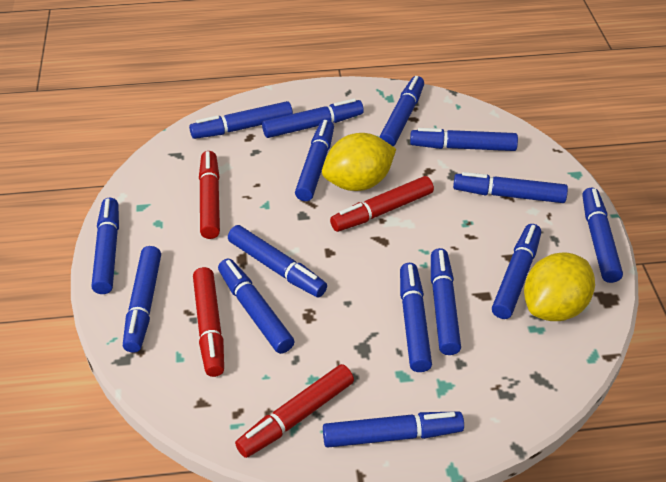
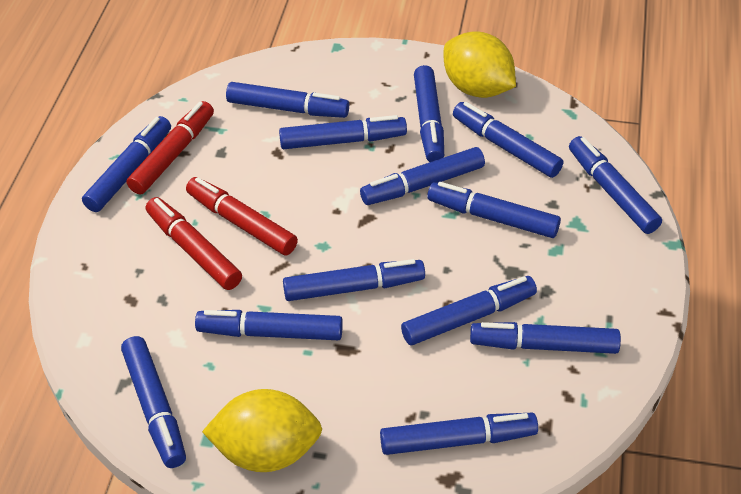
blue marker: [91,198,119,294] [123,246,161,353] [189,101,293,139] [218,259,294,354] [228,225,327,297] [262,98,364,138] [295,120,334,201] [323,411,464,448] [379,76,424,147] [400,263,432,372] [410,128,518,151] [431,248,461,355] [453,172,568,203] [492,224,541,319] [582,188,623,283] = 15 -> [82,116,171,212] [121,336,186,468] [195,310,343,340] [226,82,349,118] [279,115,407,149] [283,259,425,301] [360,147,485,205] [380,413,538,455] [401,276,537,345] [414,65,444,162] [427,182,561,238] [453,102,563,178] [470,322,621,354] [569,136,662,234] = 14
red marker: [193,267,224,377] [199,151,220,239] [235,364,354,458] [330,176,434,232] = 4 -> [127,101,214,195] [146,197,242,290] [186,177,298,256] = 3

